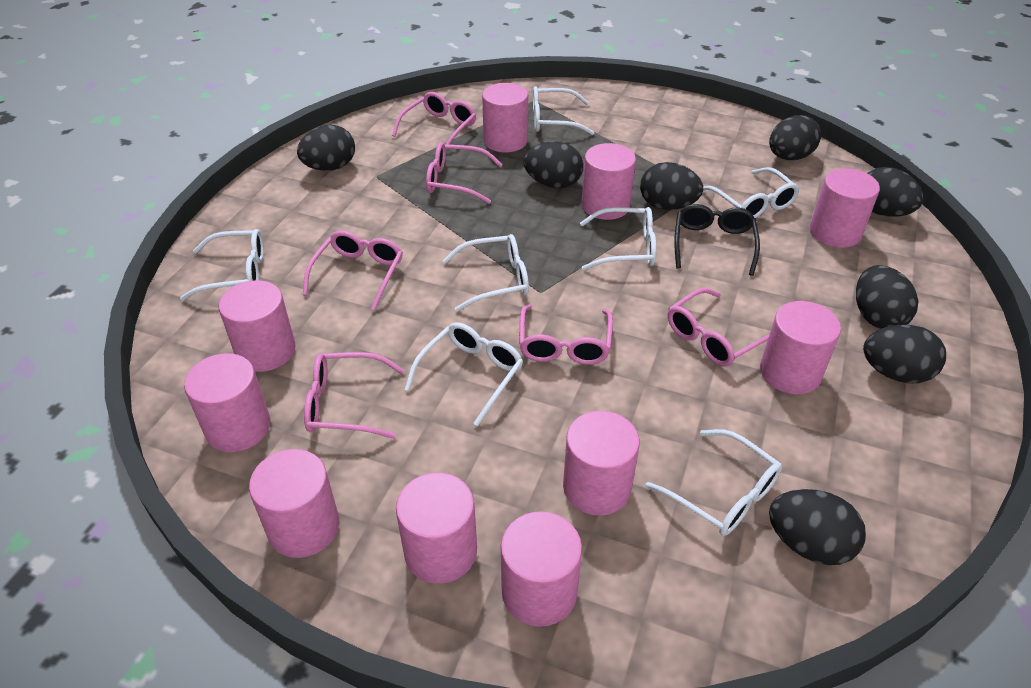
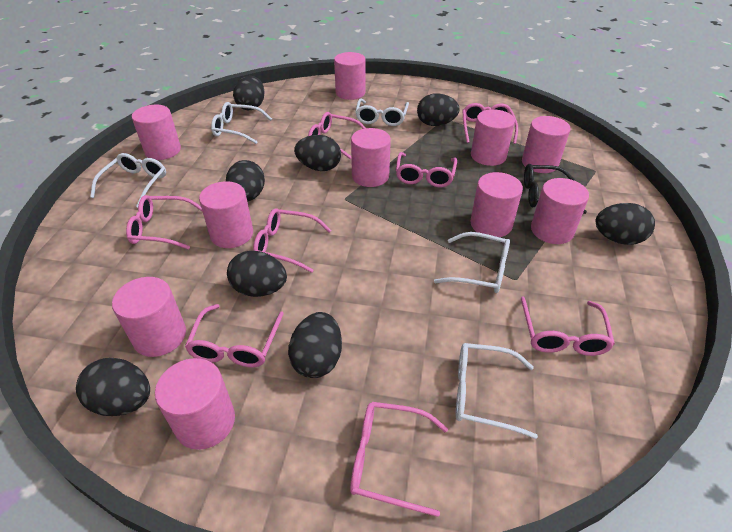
pink glasses: [303,230,403,311] [304,352,404,439] [392,92,476,144] [426,142,503,204] [519,304,613,365] [668,288,769,366] = 6 -> [126,195,202,250] [185,304,284,367] [253,208,331,273] [308,112,365,159] [350,402,448,517] [396,152,457,187] [462,103,518,144] [521,296,615,356] = 8
white glasses: [180,229,264,301] [405,322,523,426] [443,234,529,312] [533,86,594,135] [580,207,656,270] [646,429,782,536] [703,167,800,218] = 7 -> [90,153,166,207] [211,102,272,144] [355,98,409,126] [434,232,510,293] [456,343,538,439] = 5

